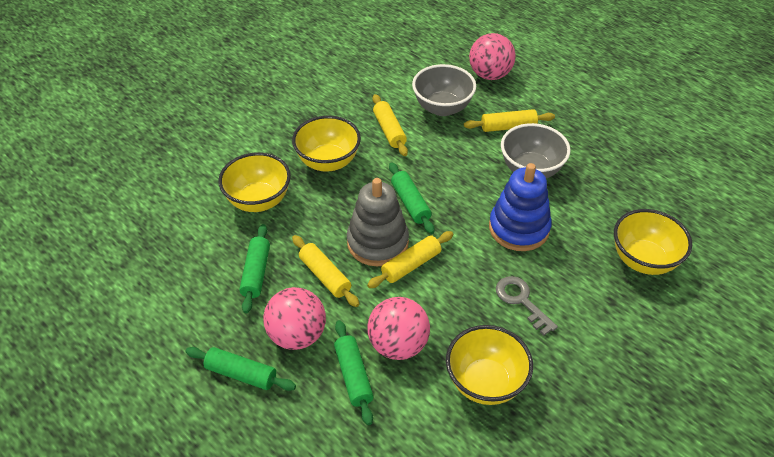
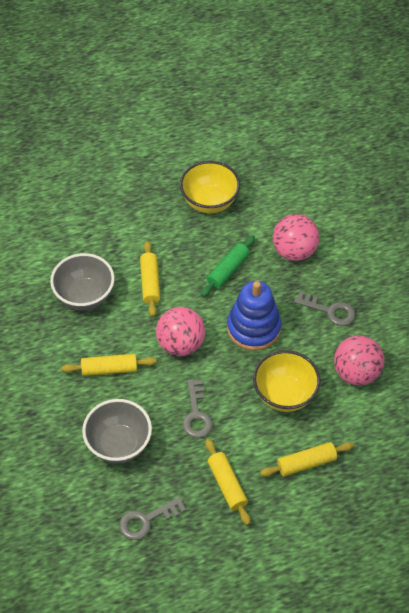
green rolling pin: [185,347,296,391] [239,224,270,313] [334,320,374,425] [389,163,434,234] = 4 -> [201,235,255,297] = 1
grey key: [496,276,558,336] = 1 -> [119,497,186,540] [183,380,213,438] [294,291,355,326] = 3
grey stacking toy: [347,178,409,266] = 1 -> none = 0
yellow bowl: [218,152,291,212] [292,115,361,172] [446,325,533,405] [614,209,692,275] = 4 -> [180,161,240,213] [253,350,321,412] = 2

